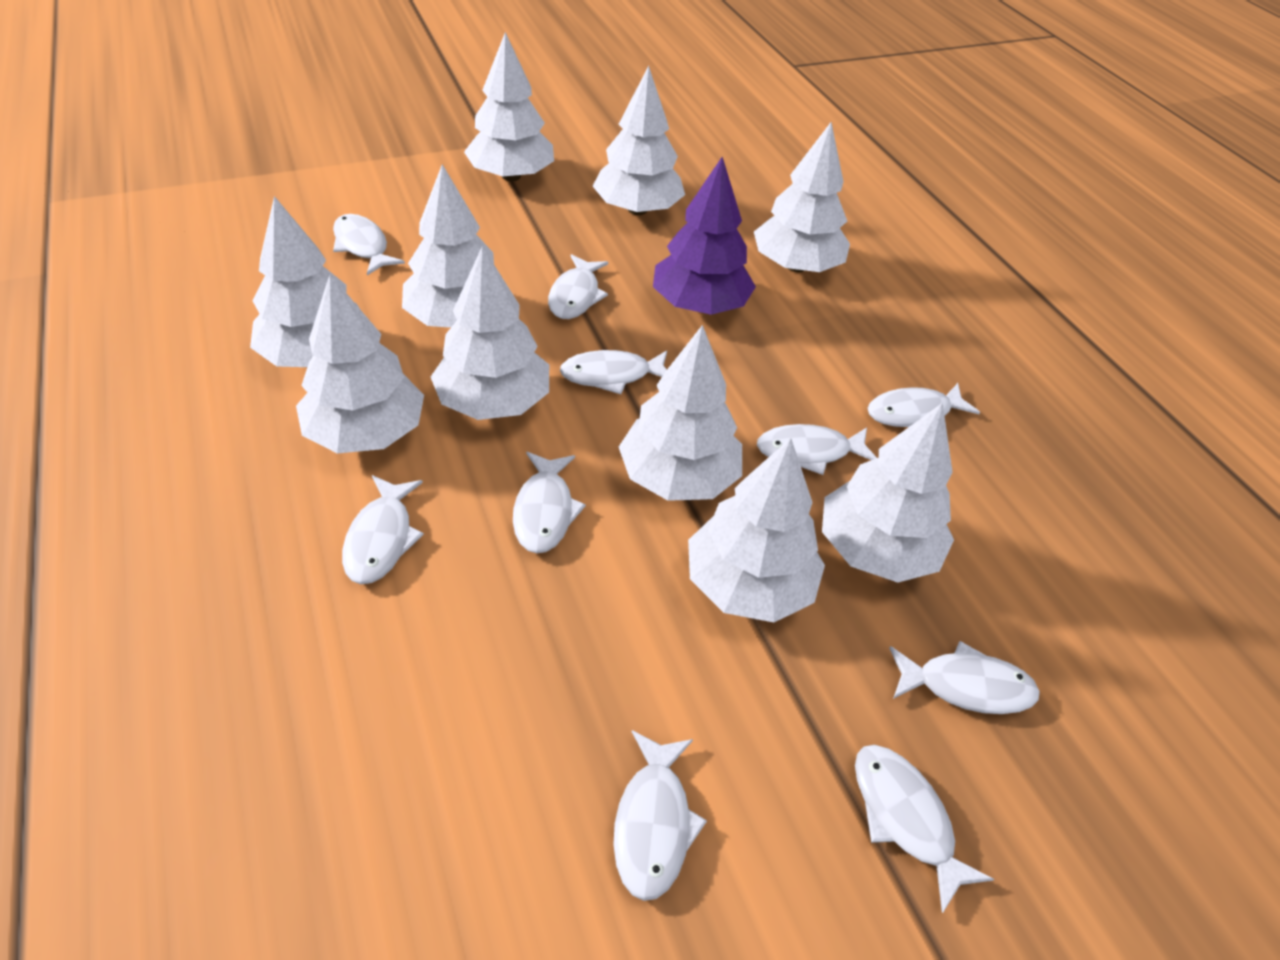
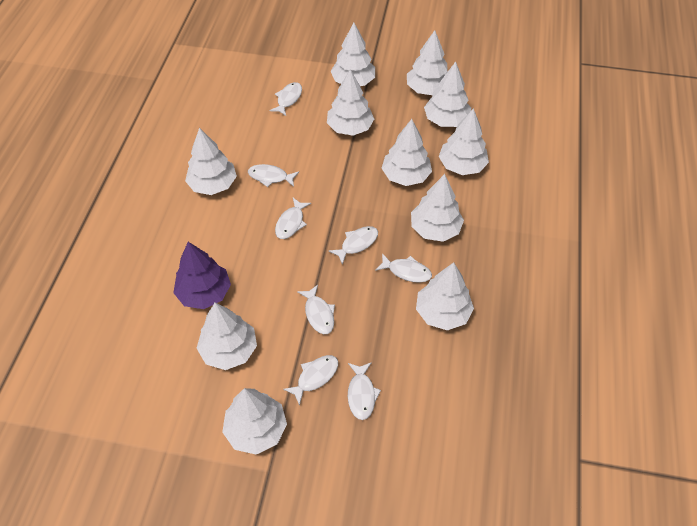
white fish: [333,214,405,275] [342,475,424,584] [513,452,586,553] [548,254,608,319] [560,350,667,394] [613,730,707,901] [757,424,877,475] [855,745,994,913] [868,383,980,427] [889,641,1040,714] = 10 -> [248,164,299,187] [270,82,302,116] [275,198,311,239] [283,355,338,406] [297,285,335,334] [329,226,378,265] [348,362,381,420] [375,253,432,283] = 8
white tree: [250,196,361,367] [296,274,424,454] [402,164,494,328] [431,246,549,420] [464,32,554,181] [593,66,685,215] [619,325,742,501] [688,438,825,622] [754,122,850,272] [822,403,954,583] = 10 -> [185,128,237,195] [196,303,257,370] [222,388,287,455] [327,69,374,136] [331,23,375,86] [382,119,432,186] [407,30,448,95] [411,174,464,242] [416,262,474,330] [424,62,471,127] [439,108,489,175] = 11

